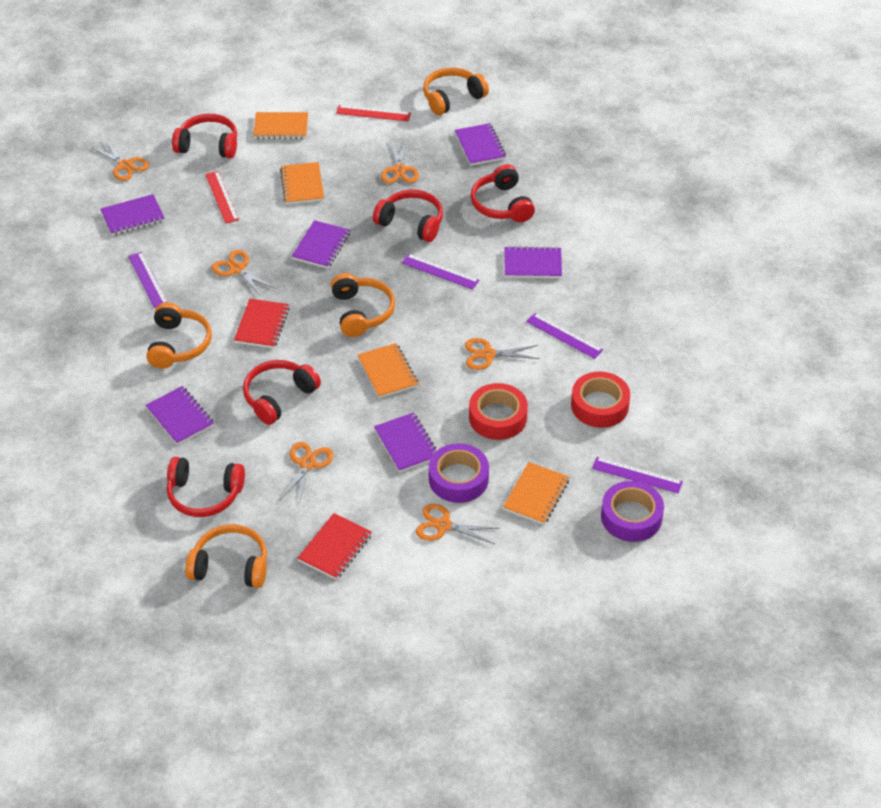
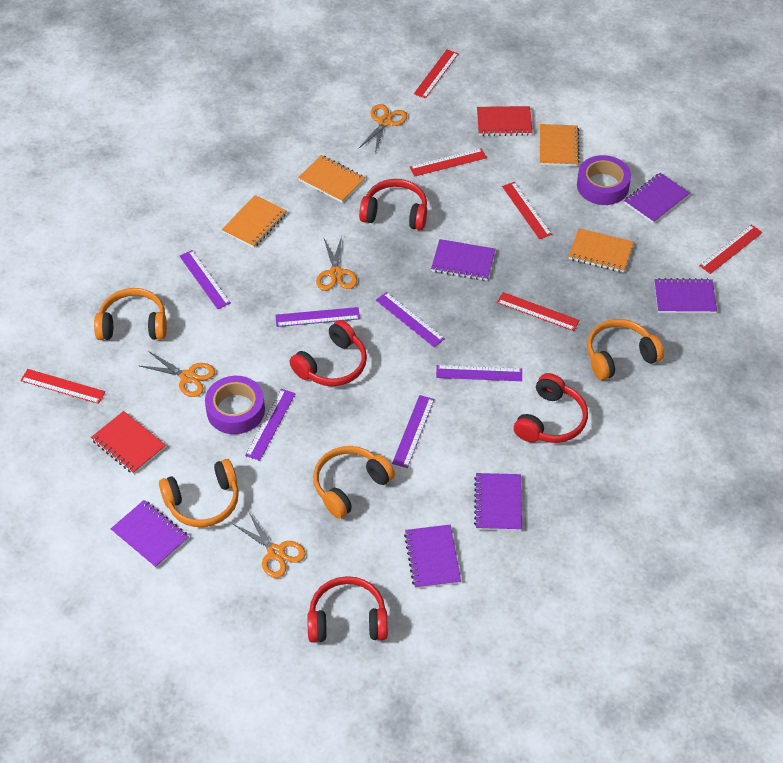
orange scissors: [91,139,149,181] [212,250,275,297] [279,442,333,505] [381,139,419,183] [416,504,500,544] [465,338,540,370] = 6 -> [138,351,215,397] [232,511,306,578] [316,236,357,291] [359,104,407,153] = 4
purple ruler: [128,252,168,308] [402,254,480,290] [526,313,603,359] [592,457,683,494] = 4 -> [180,250,231,309] [245,389,296,461] [275,307,360,327] [376,292,445,347] [392,395,434,468] [436,365,522,381] = 6
red headphones: [167,457,245,517] [172,114,237,158] [243,360,321,425] [373,189,443,242] [471,164,535,222] = 5 -> [290,320,367,386] [308,576,388,643] [359,179,427,230] [514,373,588,443] = 4
red ruler: [205,171,239,223] [336,105,411,122] = 2 -> [20,369,105,404] [410,148,487,177] [414,50,459,99] [497,292,579,331] [502,182,552,239] [699,225,763,274] = 6
red tape: [469,383,528,440] [571,372,630,428] = 2 -> none = 0

